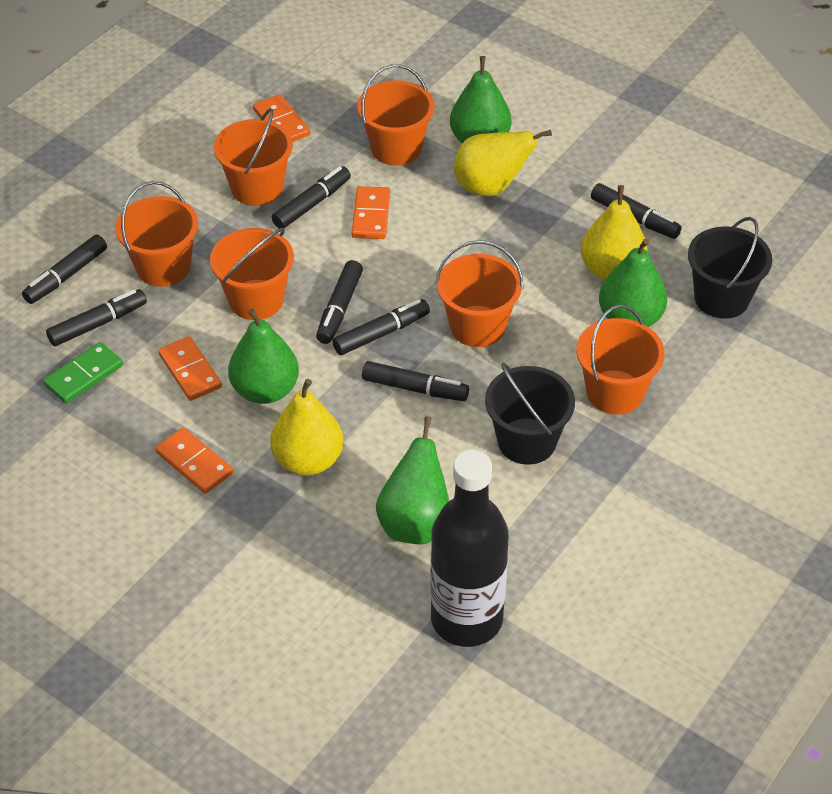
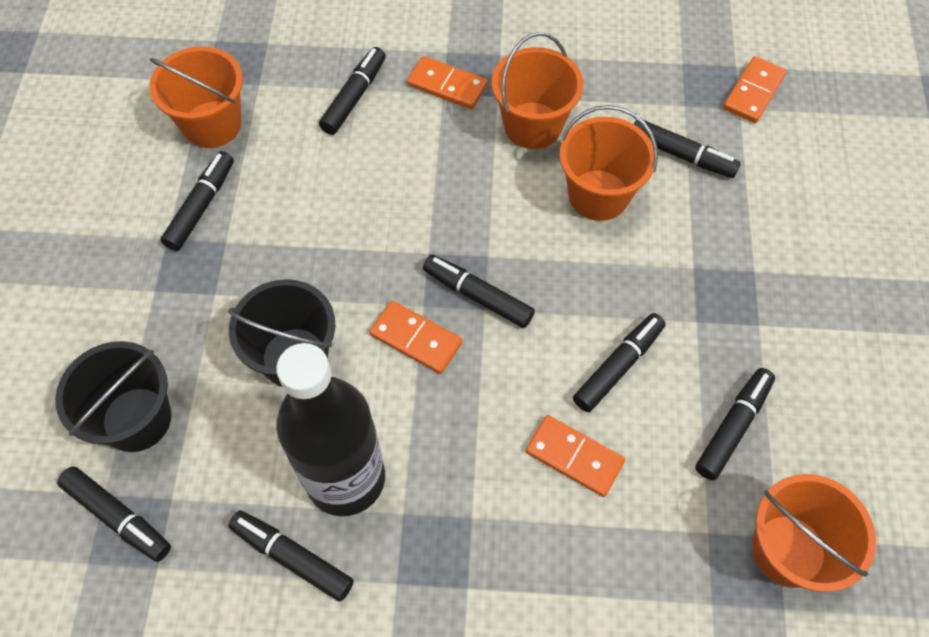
black marker: [22,235,107,304] [46,289,147,346] [272,166,351,228] [316,260,363,344] [332,299,430,355] [362,361,469,401] [591,183,682,239] = 7 -> [57,466,171,562] [161,151,234,251] [228,510,354,601] [319,47,386,135] [423,255,535,328] [573,313,666,412] [634,119,741,178] [695,368,775,480] = 8
green domino: [43,342,123,404] = 1 -> none = 0
green pear: [228,309,299,404] [376,416,449,545] [450,56,511,143] [599,238,667,327] = 4 -> none = 0
orange bucket: [115,181,198,287] [210,228,294,320] [214,108,293,206] [357,64,434,166] [436,240,523,347] [576,305,665,415] = 6 -> [150,46,243,148] [491,32,583,149] [559,105,658,221] [752,474,876,592] = 4
yellow pear: [270,379,343,476] [454,130,552,196] [581,185,648,280] = 3 -> none = 0

